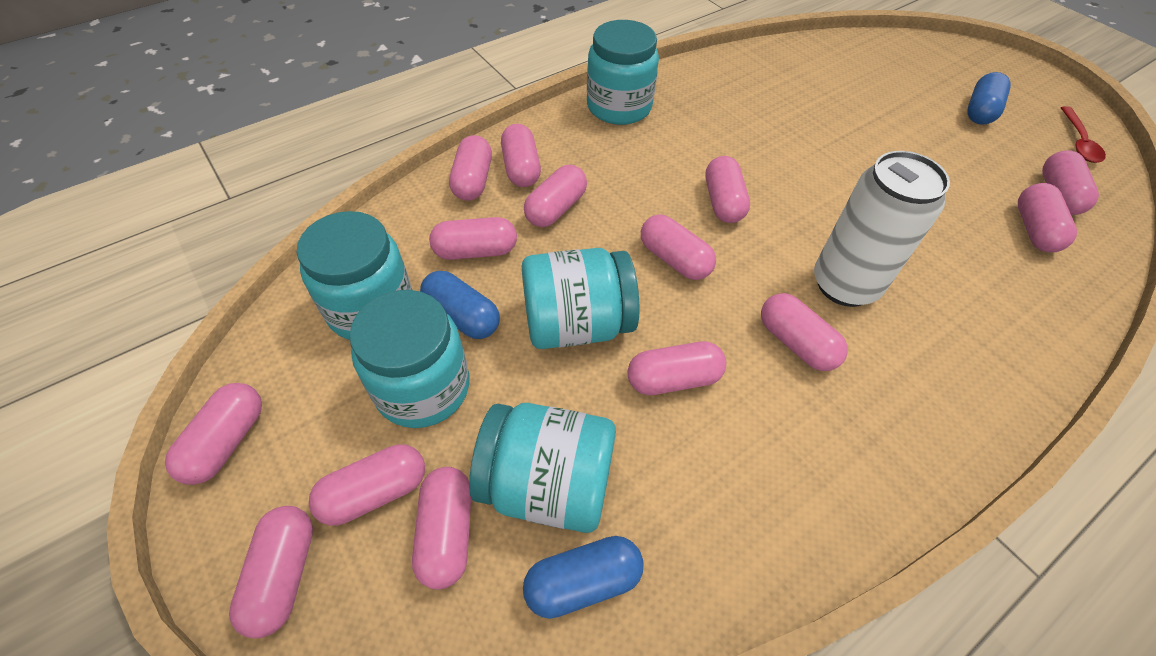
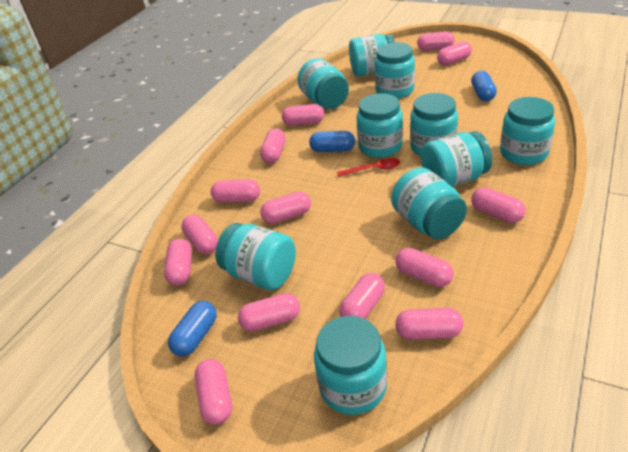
turquoise jar: [297,211,412,340] [349,290,469,428] [469,403,616,533] [522,248,640,349] [587,20,659,125] = 5 -> [215,223,296,290] [297,58,349,109] [314,316,387,415] [349,34,395,76] [357,93,403,158] [375,42,415,99] [391,167,467,239] [410,93,458,156] [421,131,492,187] [500,97,555,165] = 10
white can: [814,151,950,307] = 1 -> none = 0

